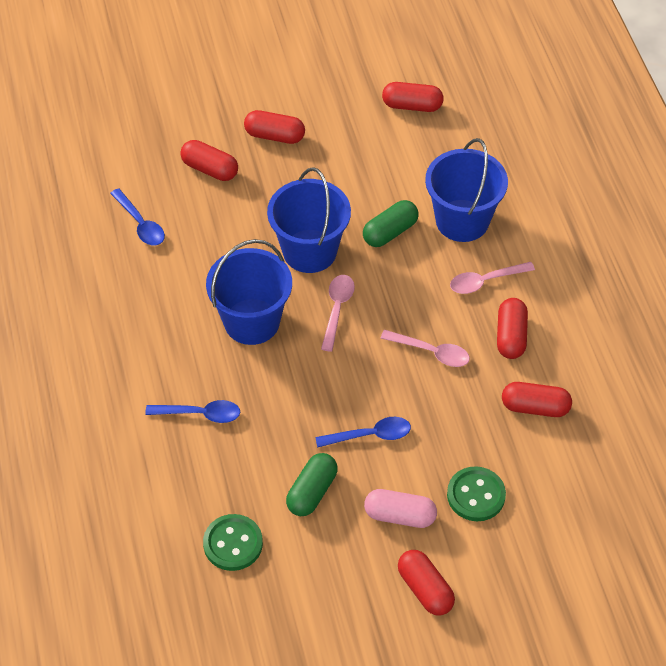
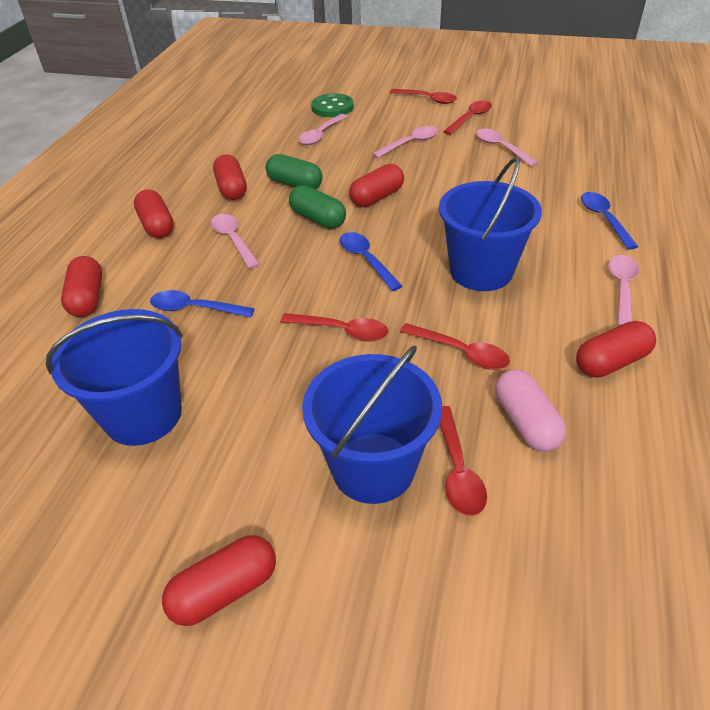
green button: [203,514,263,571] [447,466,506,521] = 2 -> [311,93,354,117] = 1
pink spoon: [321,275,355,352] [381,330,470,367] [450,262,535,294] = 3 -> [211,214,260,269] [298,114,348,145] [372,126,439,158] [476,129,538,167] [608,255,639,326] = 5
red spoon: none = 0 -> [280,313,388,342] [390,89,457,104] [400,323,510,370] [440,406,487,516] [443,101,492,135] = 5

